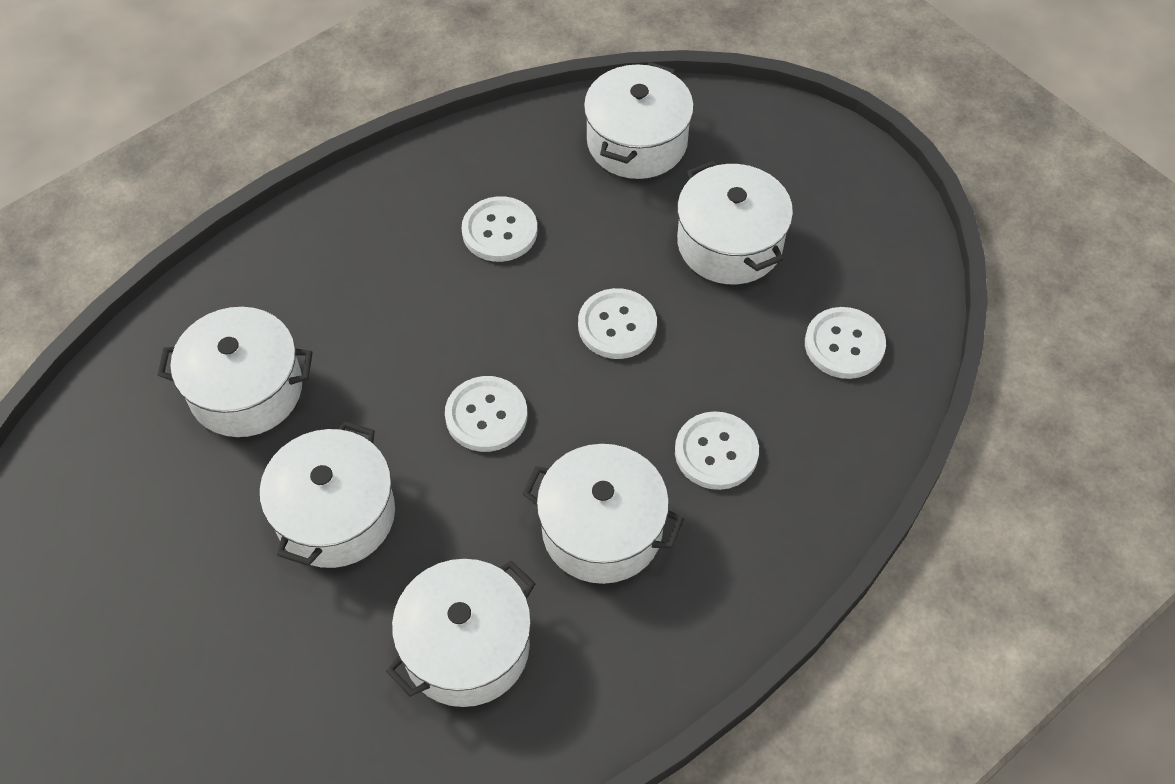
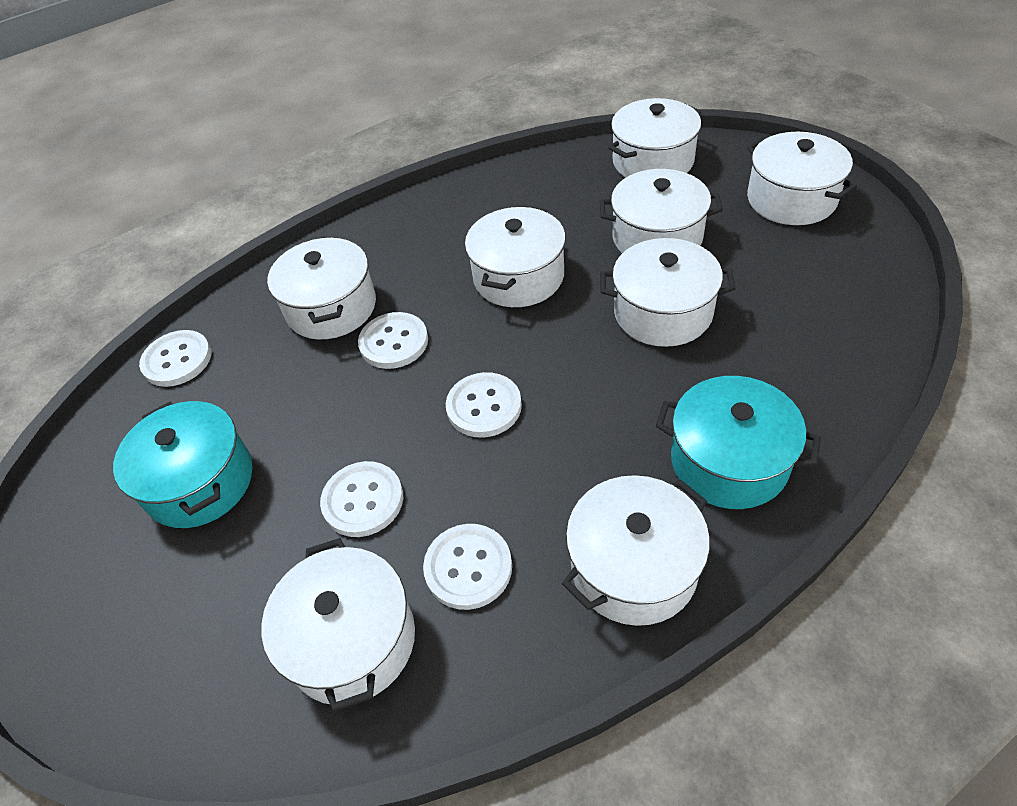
turquoise pot: none = 0 -> [113,401,253,528] [656,376,821,509] = 2
white pot: [158,307,313,437] [259,421,395,568] [386,559,536,707] [522,444,684,584] [584,62,694,179] [677,161,793,284] = 6 -> [262,538,415,712] [267,236,376,340] [465,206,566,307] [562,475,710,626] [599,169,723,253] [600,238,736,347] [608,98,701,178] [747,132,857,225] = 8

